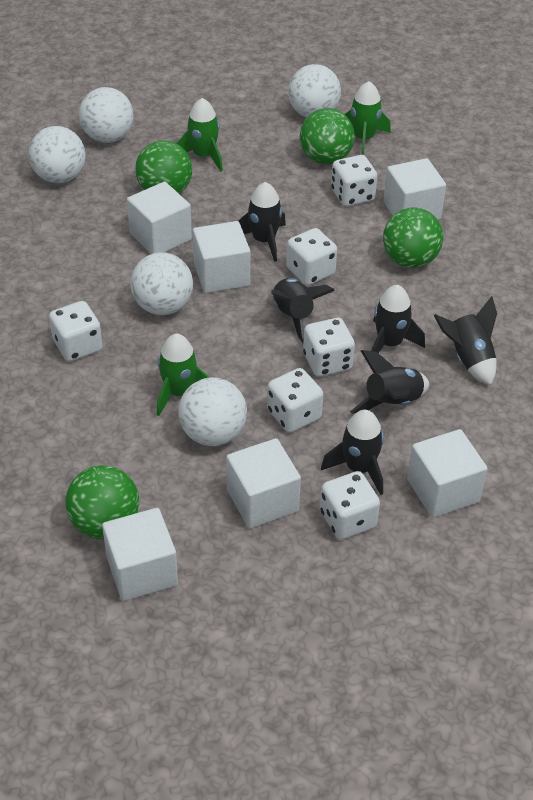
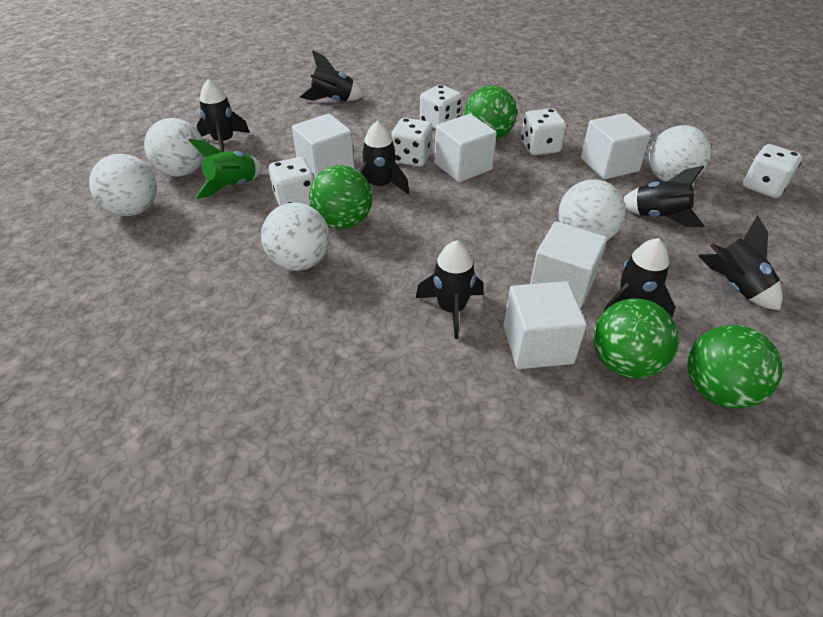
black rocket: [238,182,286,262] [271,278,335,343] [321,410,384,495] [350,350,429,414] [371,285,425,353] [434,296,497,385] = 6 -> [197,79,250,152] [299,50,364,101] [359,121,409,195] [416,240,483,339] [604,238,675,318] [623,165,705,227] [698,215,783,310] = 7
green rocket: [157,334,209,416] [176,98,223,172] [345,81,391,155] = 3 -> [188,139,263,199] = 1
white cube: [102,508,178,601] [127,182,192,254] [193,221,250,293] [226,438,301,529] [383,158,446,220] [407,429,488,518] = 6 -> [292,113,354,178] [434,114,497,182] [504,281,587,369] [530,221,607,308] [581,113,651,179] = 5
white dice: [49,301,102,362] [267,368,323,433] [286,228,337,285] [303,318,355,377] [320,471,380,540] [331,155,377,207] = 6 -> [269,157,315,206] [391,118,433,167] [420,85,462,129] [521,108,566,155] [743,144,802,198] = 5

